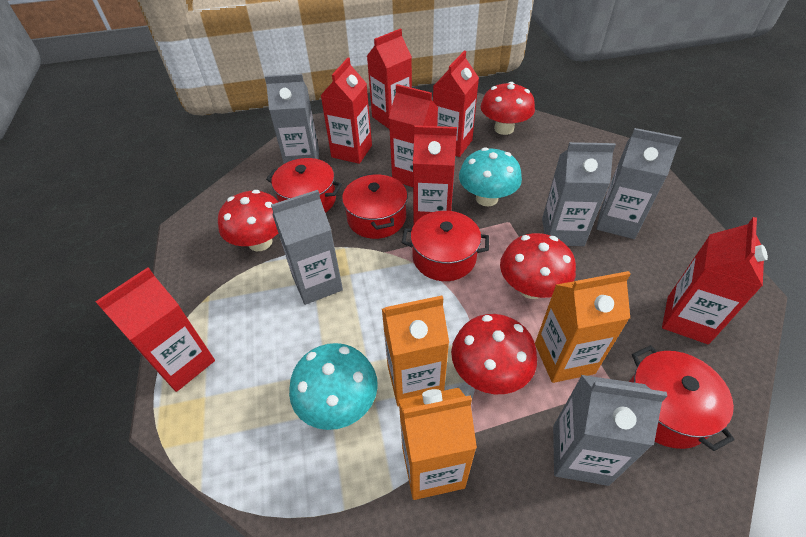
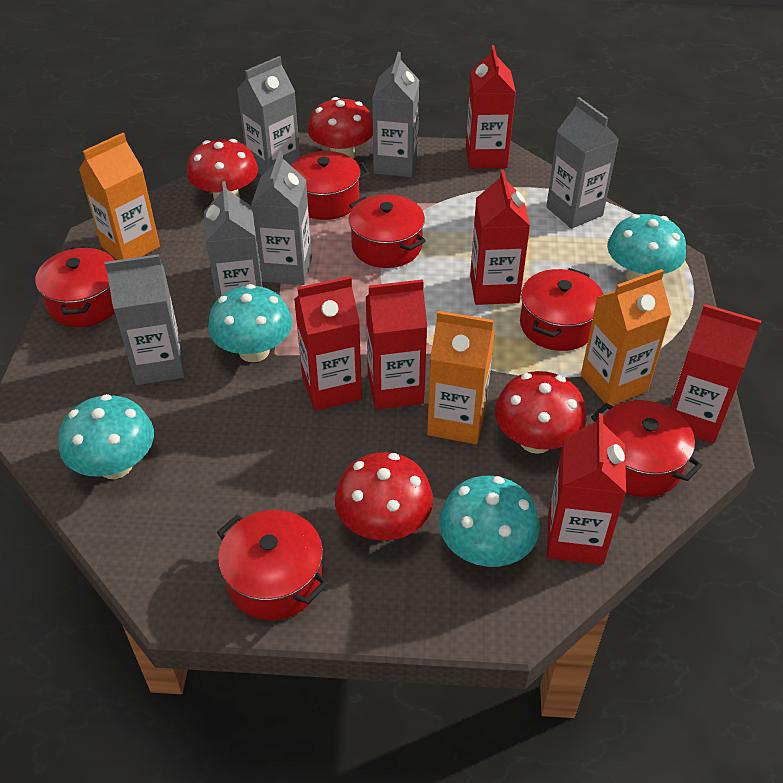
grey carton: [265,74,319,164] [271,190,343,305] [542,142,616,246] [553,375,667,486] [596,128,681,239] = 5 -> [104,254,185,385] [204,181,263,300] [237,56,300,175] [251,151,312,285] [372,52,419,177] [546,97,619,229] = 6
red carton: [95,267,215,392] [320,58,372,164] [367,29,412,129] [389,84,438,187] [413,125,457,224] [433,51,479,157] [662,217,768,344] = 7 -> [294,276,362,411] [366,279,427,410] [466,45,516,169] [470,169,530,305] [547,413,626,565] [670,304,761,443] = 6
red pot: [266,158,342,213] [342,173,407,239] [402,211,489,281] [629,345,735,451] = 4 -> [35,246,115,327] [217,510,328,620] [291,151,370,220] [349,194,426,268] [520,268,603,351] [591,400,702,497] = 6
turquoise mushroom: [289,343,378,430] [459,148,522,206] = 2 -> [59,394,154,479] [208,284,292,362] [439,476,540,567] [607,214,686,281] = 4

